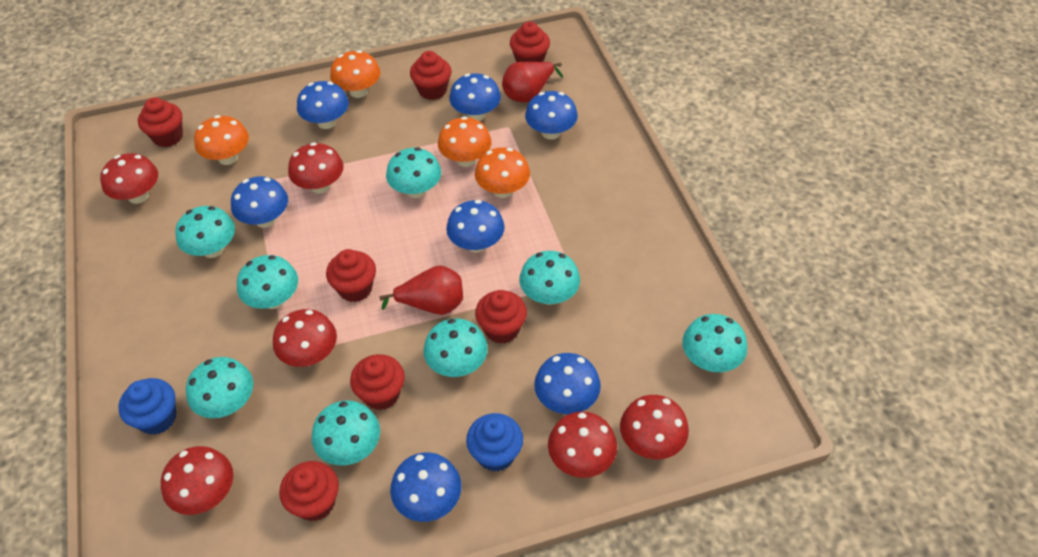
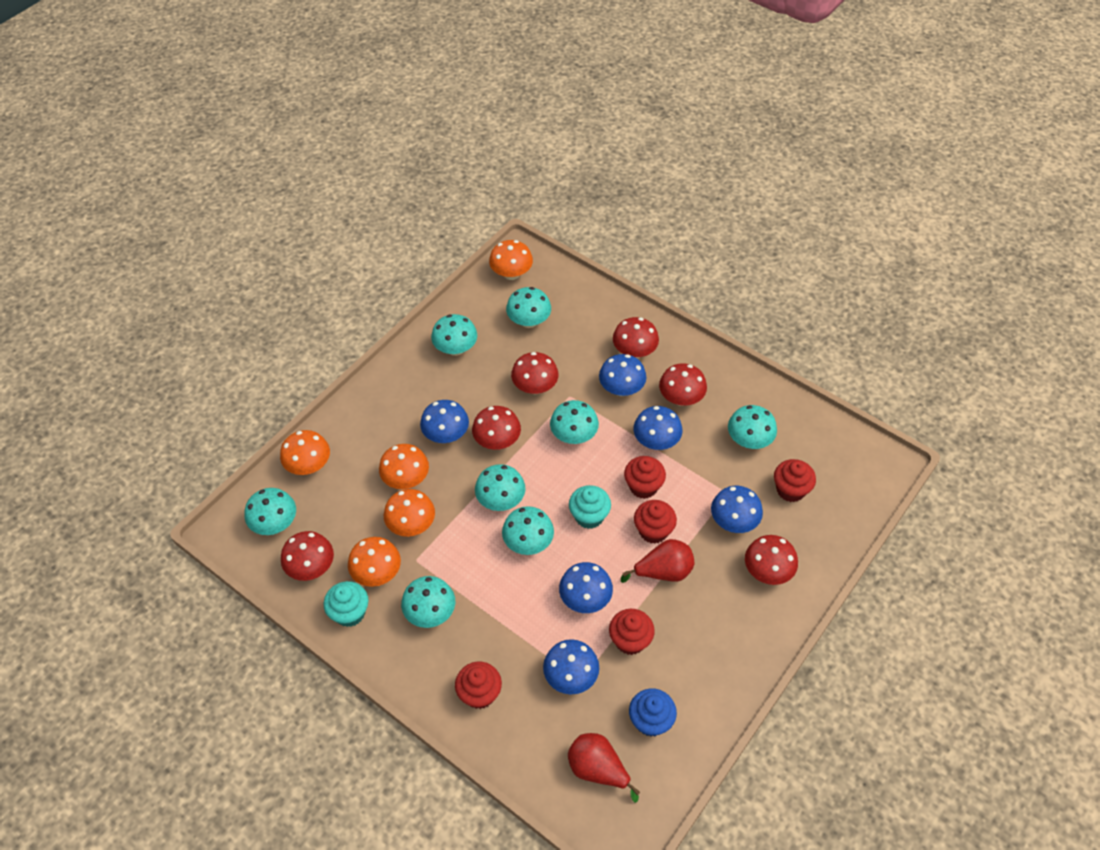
blue cupcake: [118,378,176,435] [466,413,523,472] = 2 -> [629,688,677,737] = 1
blue mushroom: [231,176,288,228] [297,81,349,129] [390,452,462,522] [446,200,505,252] [449,73,501,121] [525,91,578,140] [534,353,601,414] = 7 -> [420,400,469,443] [543,639,599,694] [559,562,613,613] [599,354,646,396] [633,406,682,450] [711,486,763,533] = 6
orange mushroom: [194,115,249,165] [330,50,380,98] [438,116,491,167] [475,147,530,198] = 4 -> [280,430,330,475] [348,537,401,587] [379,444,429,489] [384,489,435,537] [489,240,533,280] = 5
red cupcake: [138,97,183,147] [279,461,339,521] [326,249,376,302] [350,354,405,410] [410,51,451,100] [475,290,527,344] [510,22,550,62] = 7 -> [455,662,502,709] [609,609,655,655] [624,456,666,499] [634,500,677,544] [774,459,816,502] = 5
turquoise cupcake: none = 0 -> [324,581,368,627] [569,485,611,529] = 2

